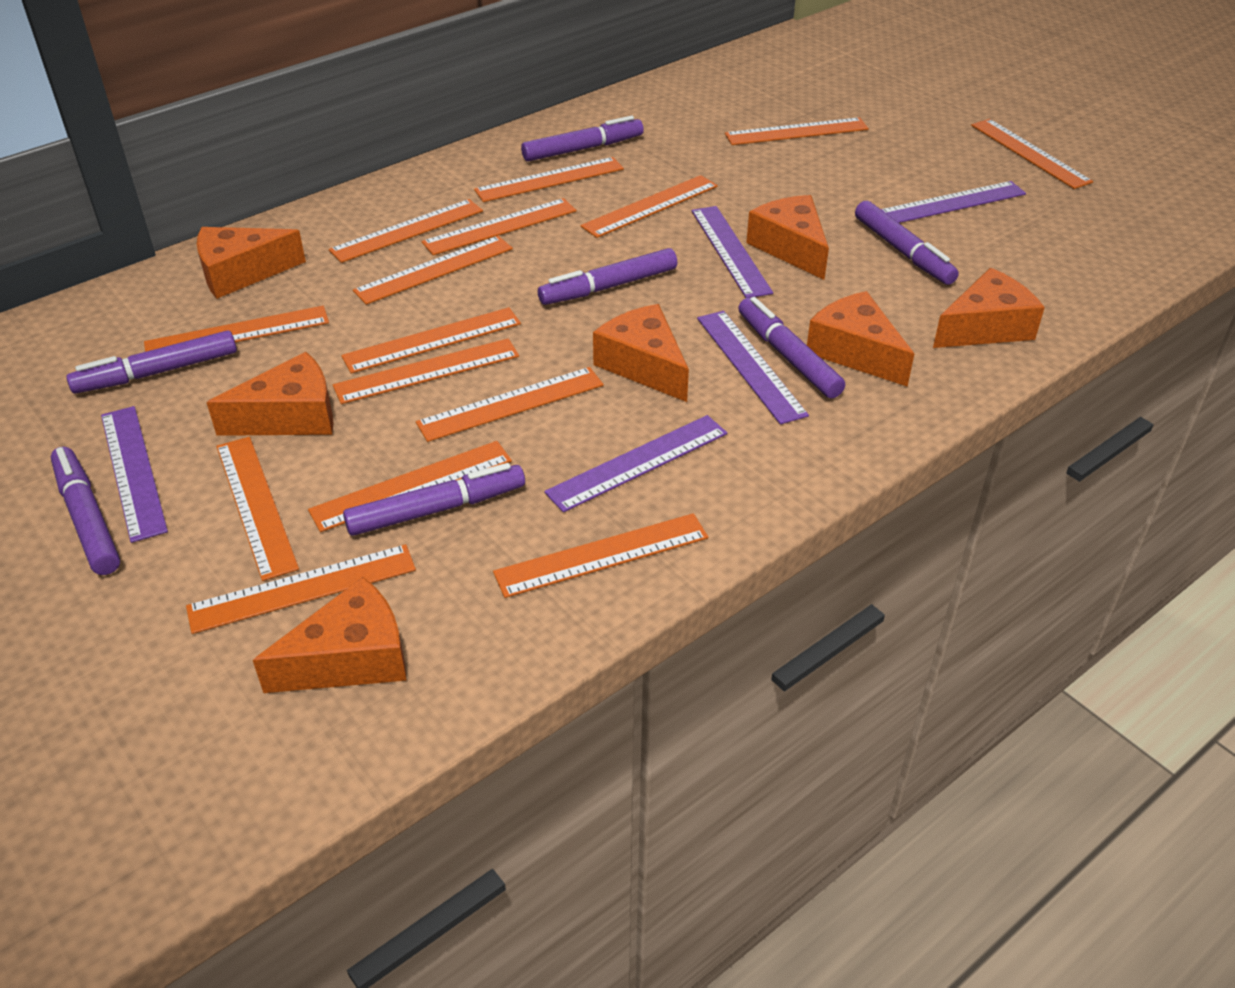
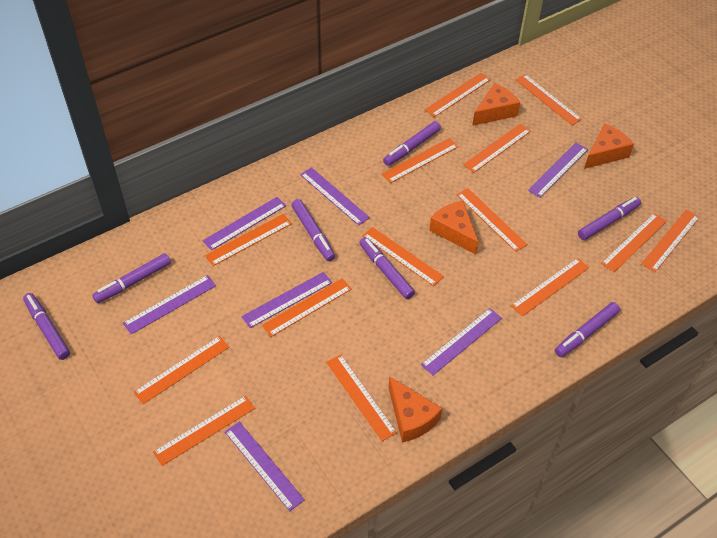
orange cheese: [197,227,306,299] [206,352,334,436] [253,577,406,693] [593,304,689,402] [746,195,829,280] [807,291,914,387] [933,268,1045,348] = 7 -> [388,376,442,442] [429,201,478,255] [472,83,520,126] [584,123,634,169] = 4
orange ruler: [144,306,329,352] [186,544,416,634] [216,437,299,581] [308,441,512,532] [329,199,483,263] [333,338,519,404] [341,307,521,373] [353,236,513,305] [416,367,604,442] [422,198,577,255] [474,157,624,202] [493,513,708,598] [580,175,718,238] [725,117,869,145] [971,119,1093,189] = 15 -> [134,336,229,404] [153,395,255,466] [205,214,292,266] [262,278,352,337] [326,354,397,441] [362,227,444,286] [382,138,458,183] [425,73,491,117] [457,188,528,252] [463,124,531,173] [511,258,589,316] [515,74,582,125] [601,213,667,272] [641,210,700,272] = 14
purple ruler: [101,406,168,543] [544,415,727,512] [692,206,773,298] [697,311,809,425] [881,181,1026,223] = 5 -> [123,275,216,334] [203,197,286,251] [225,421,305,511] [241,272,332,328] [300,167,370,226] [421,308,502,376] [528,143,588,198] = 7

